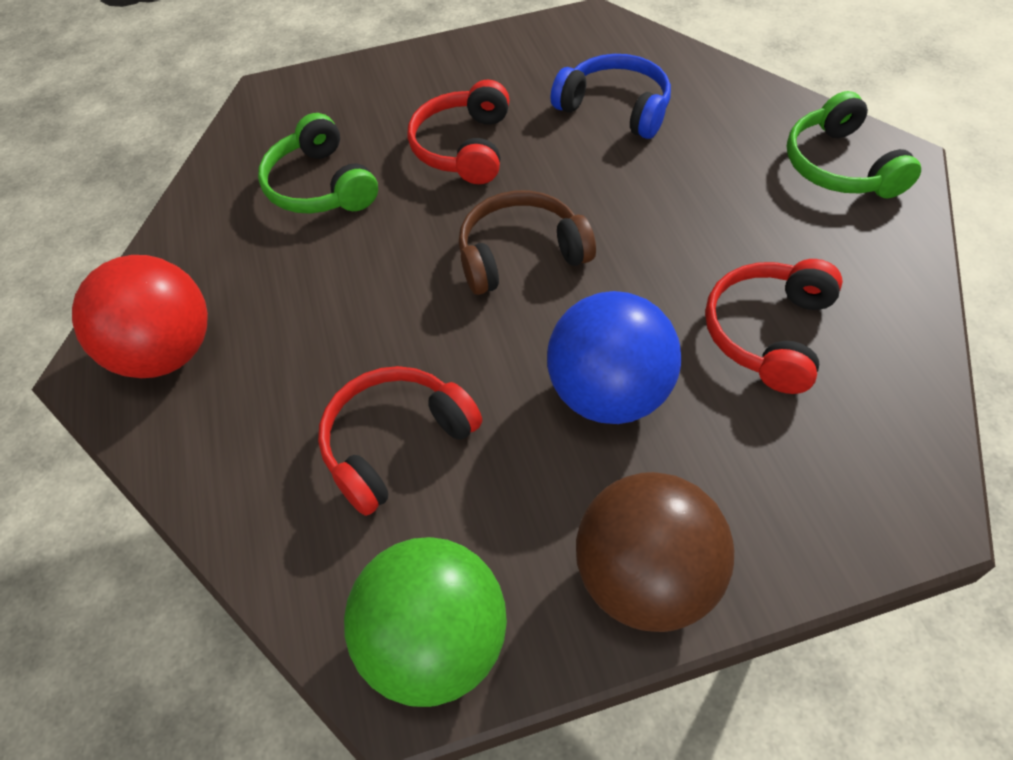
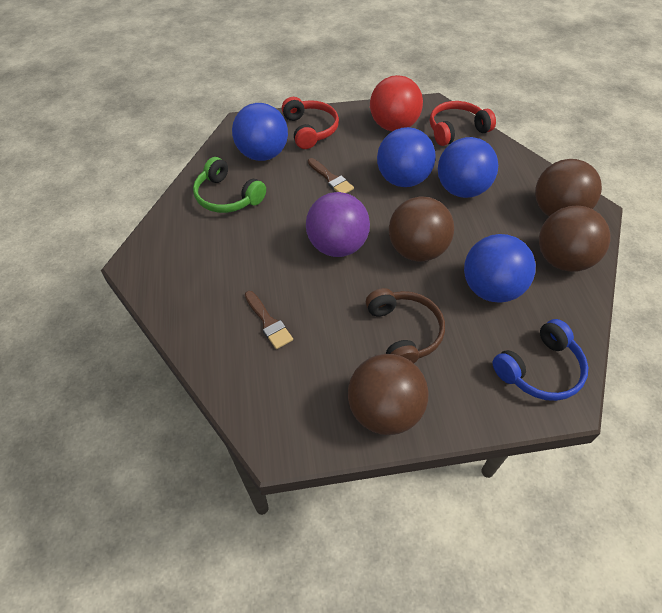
blue ball: [547,291,681,424] = 1 -> [232,103,288,161] [377,127,436,187] [438,137,498,198] [464,234,536,303] = 4
brown ball: [576,472,734,632] = 1 -> [348,354,429,435] [389,196,454,262] [535,159,602,216] [539,205,610,272] = 4
brown brush: none = 0 -> [245,291,293,349] [308,158,354,193] = 2
green ball: [344,537,507,707] = 1 -> none = 0
green headphones: [258,113,378,214] [787,91,921,198] = 2 -> [193,157,266,213] = 1
purple ball: none = 0 -> [306,192,370,257] = 1
red headphones: [318,366,482,516] [407,80,509,184] [705,259,843,394] = 3 -> [282,97,339,149] [430,101,496,146] = 2

